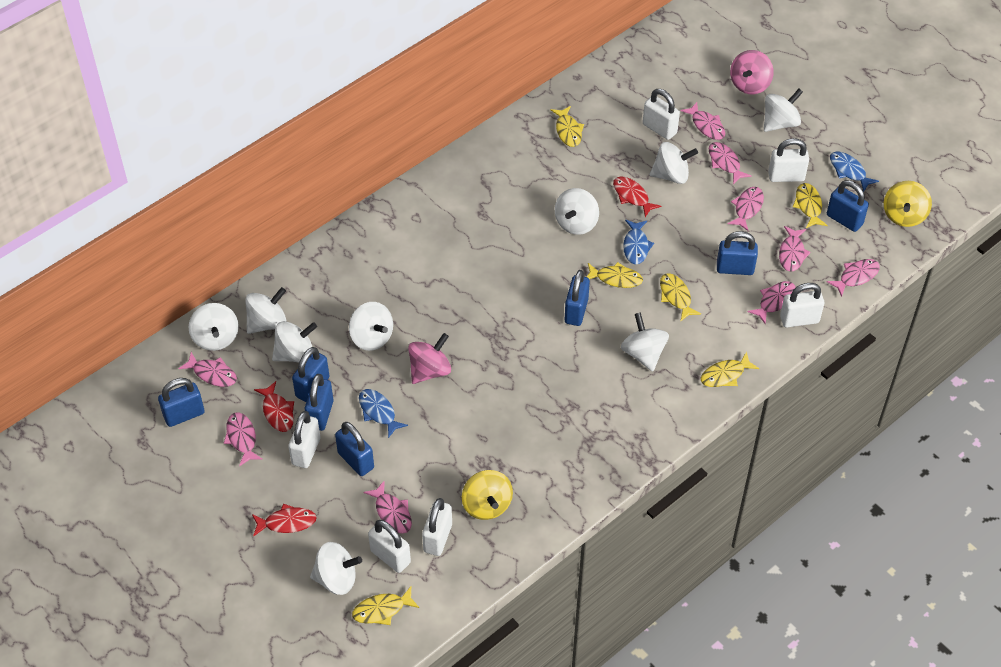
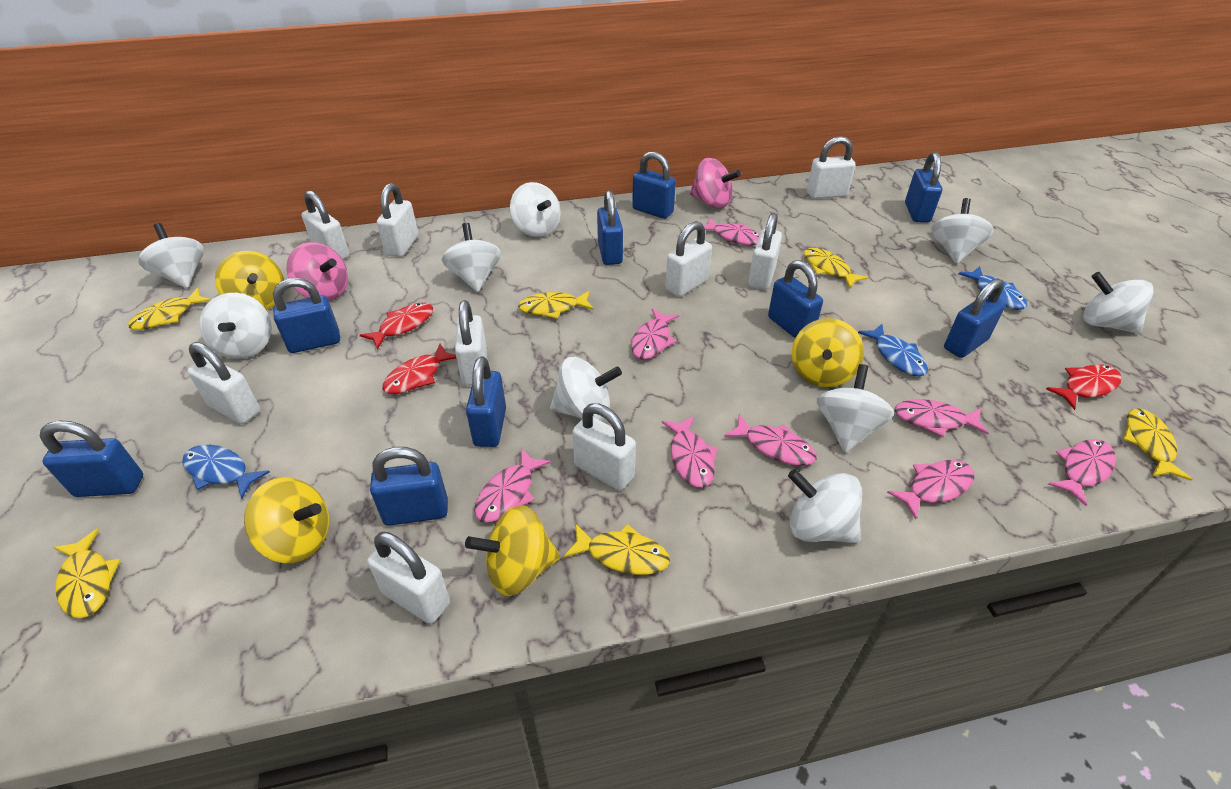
blue padlock: [158,378,205,427] [292,347,329,402] [305,374,333,431] [335,422,374,476] [565,270,590,326] [717,231,758,275] [827,180,869,232] = 7 -> [40,421,143,497] [273,278,340,353] [370,447,448,526] [466,356,506,447] [597,190,623,265] [632,151,676,219] [768,260,823,338] [905,152,942,223] [944,278,1005,358] = 9
pink fish: [178,352,237,387] [224,412,263,467] [363,480,412,534] [680,102,725,140] [709,142,751,184] [728,187,764,231] [747,281,796,324] [779,226,811,272] [827,259,880,297] = 9 -> [474,448,551,523] [631,308,679,359] [661,416,718,488] [704,217,760,245] [724,414,817,466] [887,460,975,520] [895,399,988,437] [1048,439,1116,506] = 8
white padlock: [288,411,320,468] [368,520,411,573] [422,498,452,556] [643,89,680,140] [768,138,809,182] [780,283,824,327] = 6 -> [187,342,260,424] [301,190,349,260] [367,532,450,624] [377,183,418,257] [455,300,487,386] [572,403,636,491] [665,221,712,297] [748,213,782,290] [807,136,856,199] = 9
yellow spinning top: [462,470,513,520] [884,181,932,227] = 2 -> [215,251,284,310] [244,477,329,563] [465,505,560,596] [792,318,864,387] = 4

